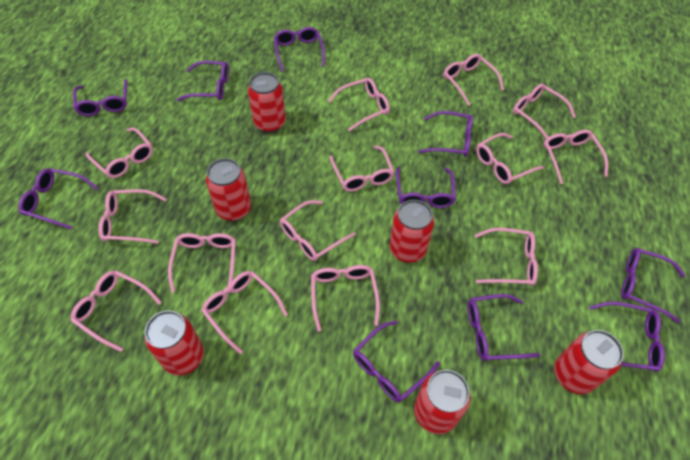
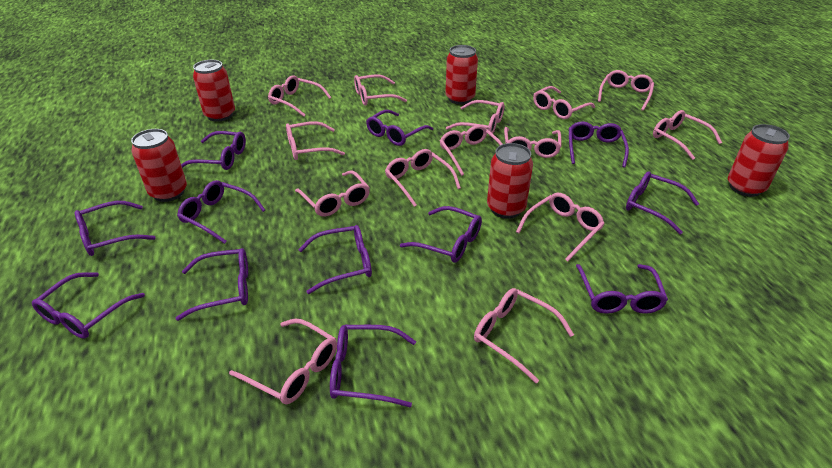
purple glasses: [18,168,98,230] [73,79,127,116] [177,61,229,101] [274,27,325,72] [353,321,440,402] [396,167,456,208] [418,111,473,157] [468,294,540,361] [589,302,665,372] [621,248,685,323] = 10 -> [32,272,145,339] [74,201,156,256] [176,248,248,321] [177,180,265,244] [181,131,246,170] [298,225,372,294] [330,325,416,408] [366,110,433,146] [400,206,482,263] [569,121,629,168] [576,264,668,314] [626,171,699,234] = 12
red can: [145,311,204,375] [206,158,251,221] [248,72,286,133] [389,200,434,263] [414,370,471,434] [554,330,624,394] = 6 -> [131,129,187,202] [193,60,235,122] [445,45,478,104] [487,143,533,219] [728,124,790,197] = 5

